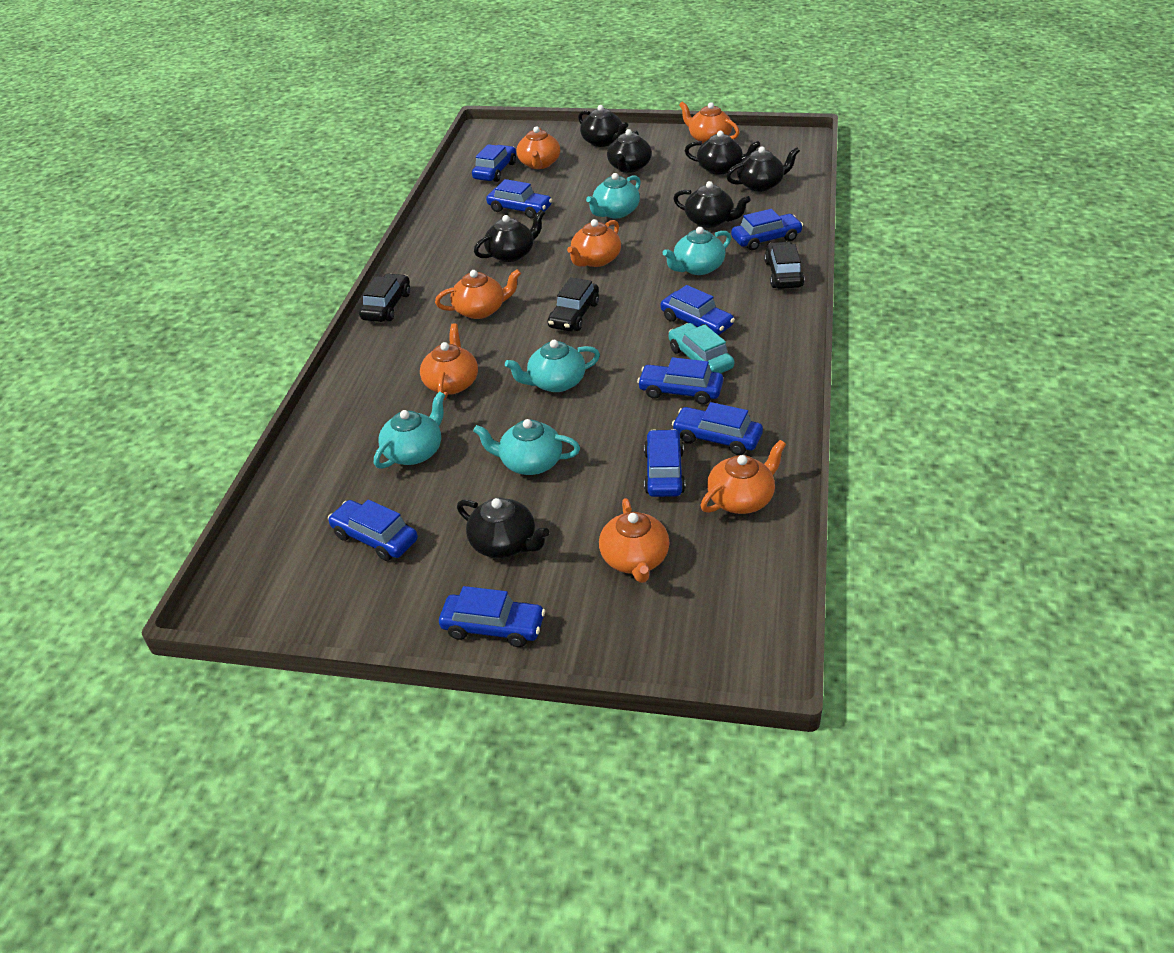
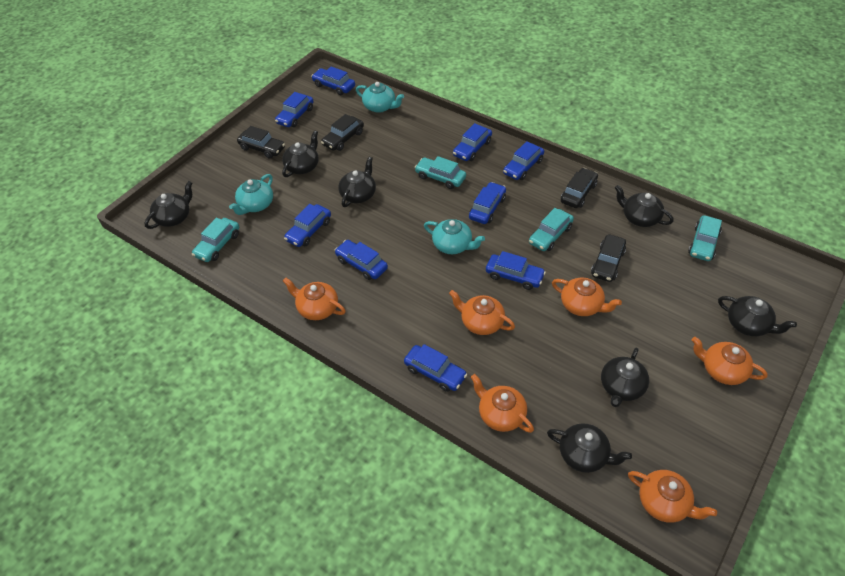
black car: [359,273,410,322] [547,277,599,331] [764,242,804,289] = 3 -> [237,126,285,159] [321,114,364,151] [561,168,598,208] [591,234,626,282] = 4
orange teapot: [420,323,478,401] [435,269,521,319] [516,126,560,169] [567,219,621,267] [599,498,670,583] [679,101,740,144] [700,440,786,514] = 7 -> [283,277,346,320] [449,290,515,335] [471,374,534,433] [552,278,622,316] [628,470,717,523] [692,337,768,385] = 6
turquoise car: [668,323,734,373] = 1 -> [192,218,239,262] [414,156,466,189] [529,208,574,251] [688,215,722,261] = 4
turquoise teapot: [374,392,445,469] [473,419,580,475] [505,340,600,392] [586,173,641,218] [663,227,731,275] = 5 -> [229,174,273,215] [356,82,404,113] [424,219,485,254] = 3

